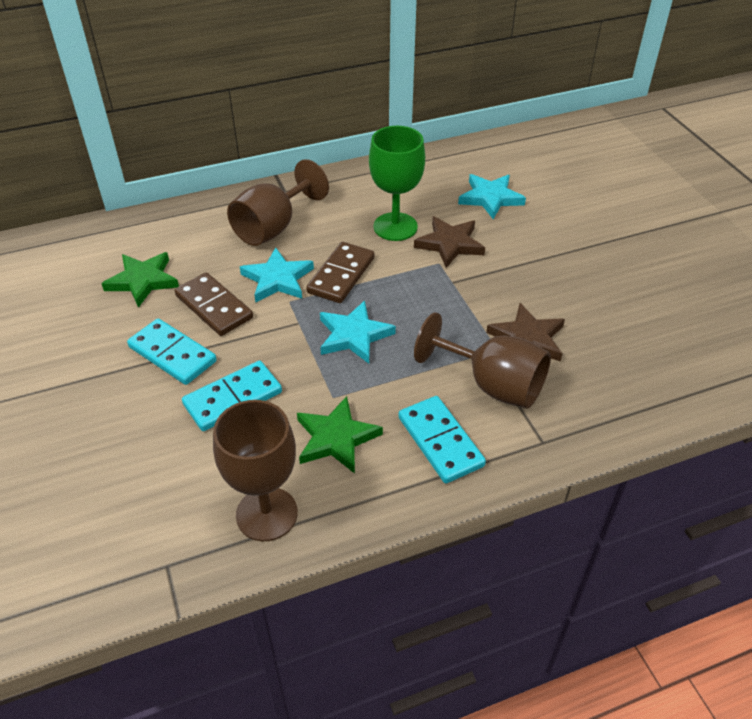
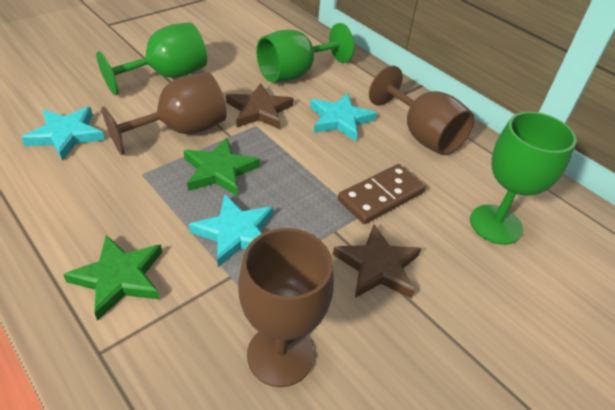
brown domino: [175,272,253,336] [306,242,375,303] = 2 -> [338,164,426,224] = 1
green goblet: [369,126,425,241] = 1 -> [96,22,207,95] [256,23,355,82] [470,112,577,245] = 3
turquoise domino: [127,318,217,385] [182,361,282,431] [399,396,486,483] = 3 -> none = 0

